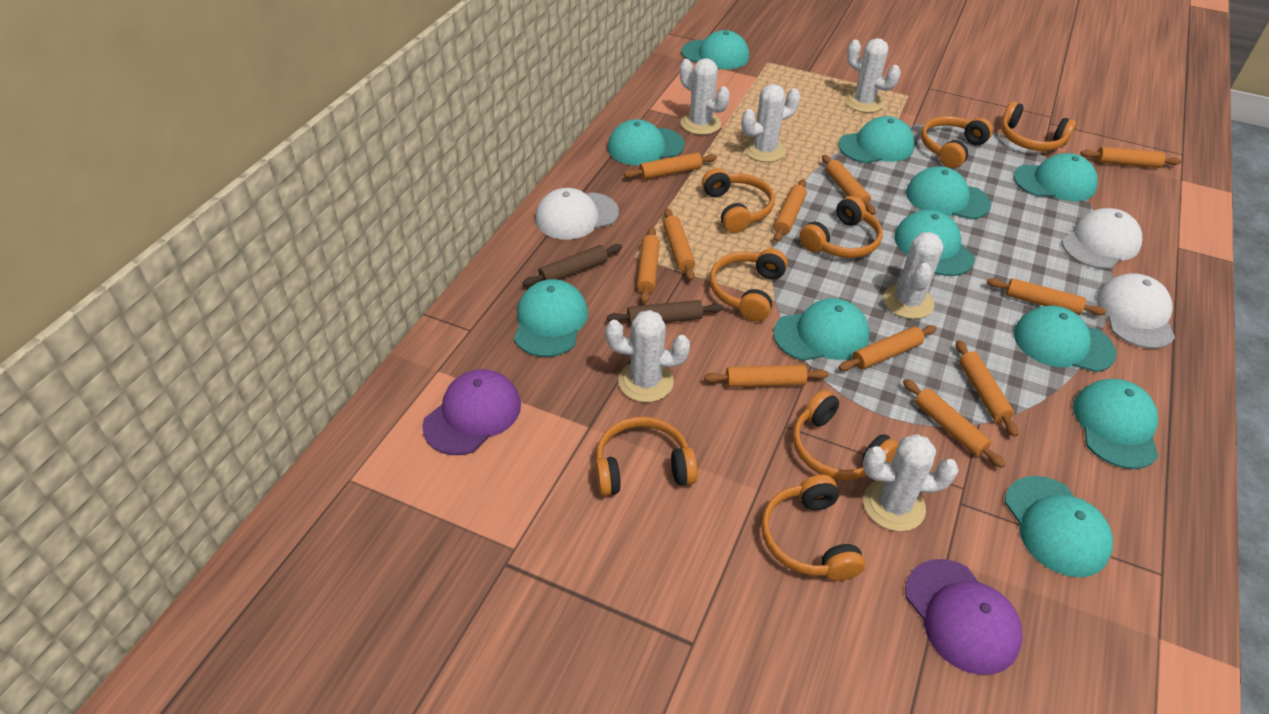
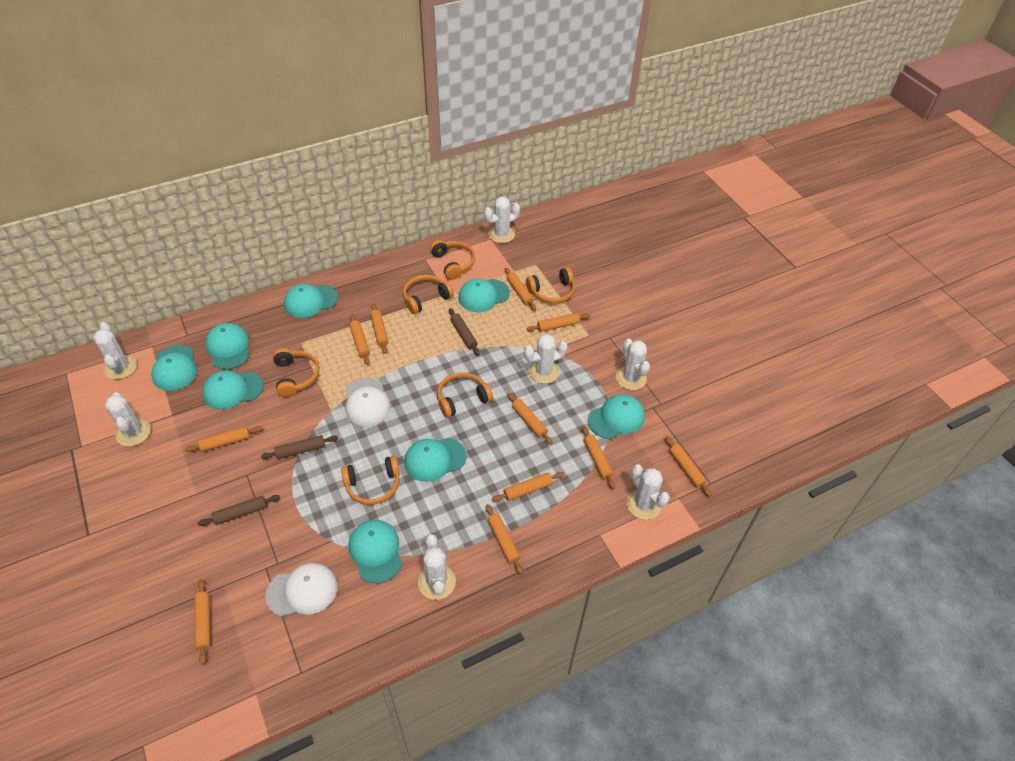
brown rolling pin: [523,244,622,286] [607,300,723,326] = 2 -> [198,495,280,526] [261,435,338,459] [449,308,480,355] = 3
orange headphones: [595,417,698,496] [702,168,775,233] [709,248,788,321] [761,475,865,581] [793,390,899,480] [799,196,883,258] [921,116,993,168] [1001,102,1076,151] = 8 -> [273,348,319,397] [341,456,400,505] [403,275,454,314] [430,240,475,280] [437,372,493,418] [526,267,575,304] = 6
purple cap: [422,369,521,455] [905,559,1023,675] = 2 -> none = 0
turquoise cap: [514,279,588,357] [607,119,685,165] [681,30,749,69] [773,298,869,361] [838,116,915,163] [894,210,975,276] [906,167,991,220] [1005,476,1113,577] [1013,153,1098,201] [1014,306,1117,372] [1073,379,1159,469] = 11 -> [151,345,197,391] [202,370,264,410] [206,323,249,370] [284,284,338,318] [349,520,402,583] [404,438,466,482] [458,279,510,312] [588,394,645,439] = 8
white cactus: [606,310,690,402] [680,58,730,135] [741,84,800,162] [845,38,901,113] [863,434,959,532] [883,232,943,319] = 6 -> [93,322,137,379] [105,392,151,446] [418,534,456,600] [484,197,520,243] [524,334,568,384] [616,339,650,390] [626,464,670,520] = 7
white cap: [535,188,619,239] [1062,208,1142,269] [1096,273,1175,349] = 3 -> [265,563,338,617] [346,378,390,426] = 2

